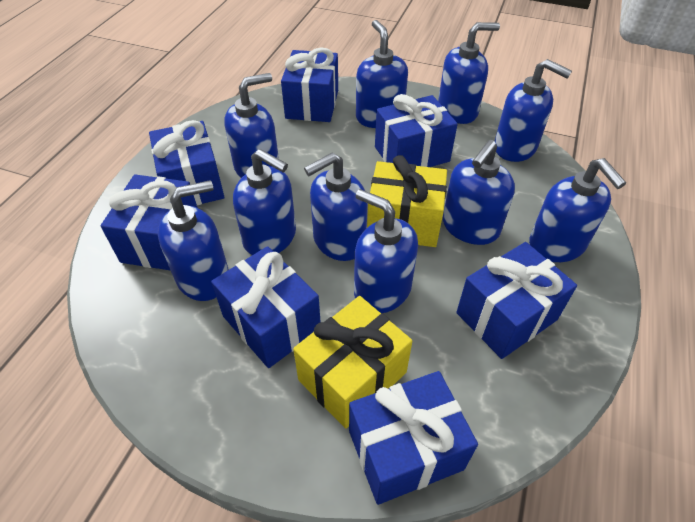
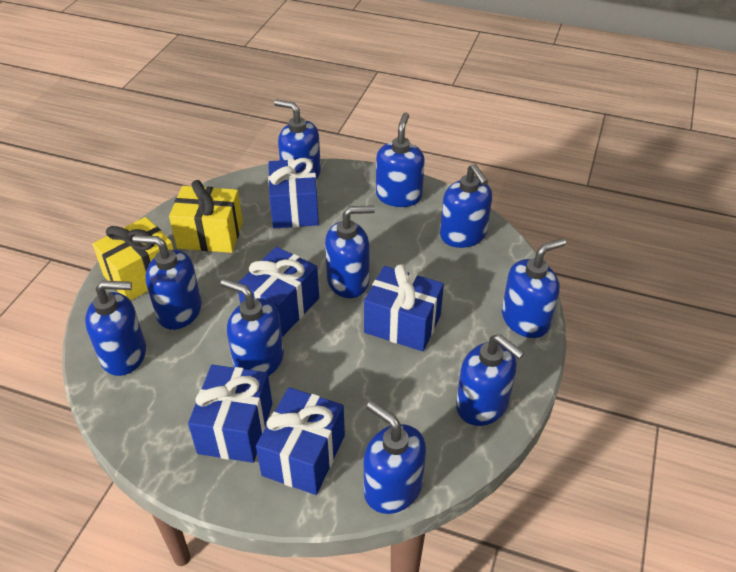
blue gift: [101,174,198,271] [149,120,224,205] [211,246,321,368] [281,47,338,122] [349,371,478,505] [375,94,458,167] [456,242,577,359] = 7 -> [188,365,272,463] [238,247,319,337] [256,387,345,495] [268,158,319,228] [364,264,444,351] = 5

